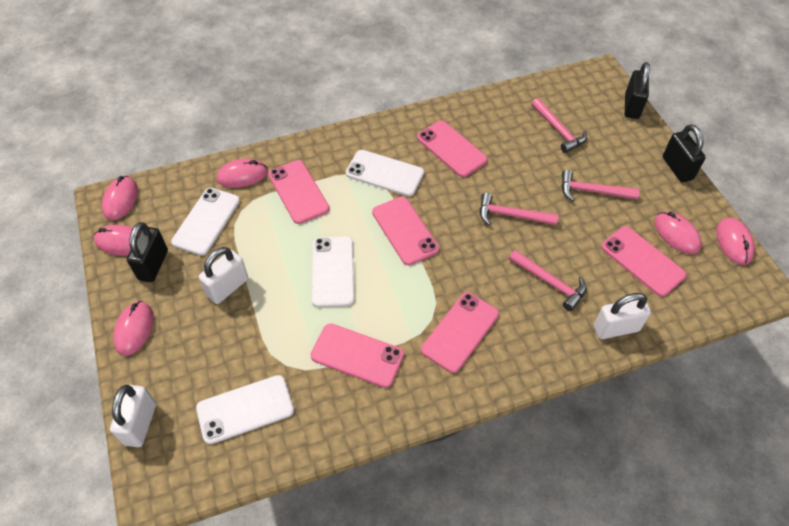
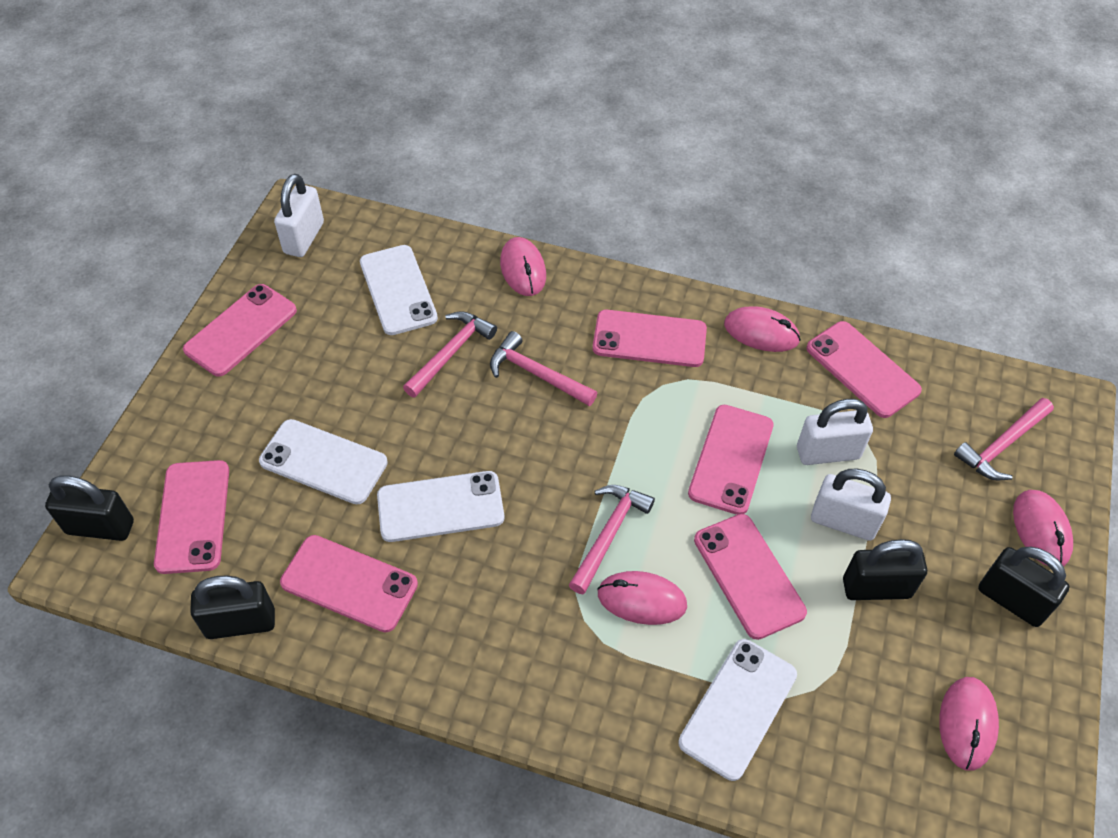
black padlock: [127,222,168,282] [625,62,650,119] [663,124,706,182] = 3 -> [45,475,134,541] [190,575,275,639] [843,539,927,600] [978,546,1070,627] = 4
pink mouse: [94,225,140,256] [102,176,138,220] [113,301,154,356] [216,159,268,188] [654,212,702,254] [716,218,755,265] = 6 -> [500,237,546,296] [597,571,687,625] [724,306,801,352] [939,677,999,771] [1013,490,1073,566] = 5
pink phone: [268,160,330,224] [311,323,404,388] [372,197,439,265] [417,121,488,177] [421,292,499,373] [601,226,686,297] = 6 -> [154,460,229,574] [183,284,297,377] [280,535,418,633] [593,310,707,367] [688,405,774,515] [694,514,807,640] [806,321,922,418] = 7

